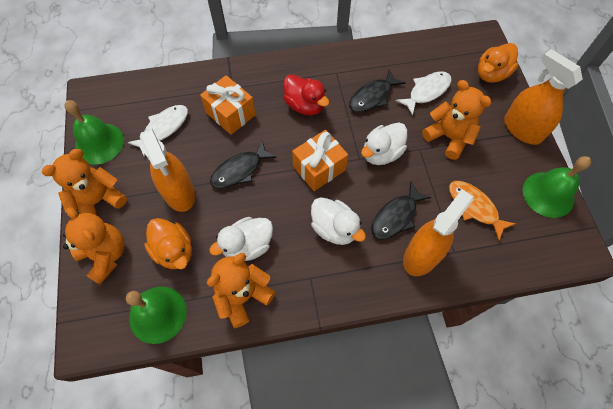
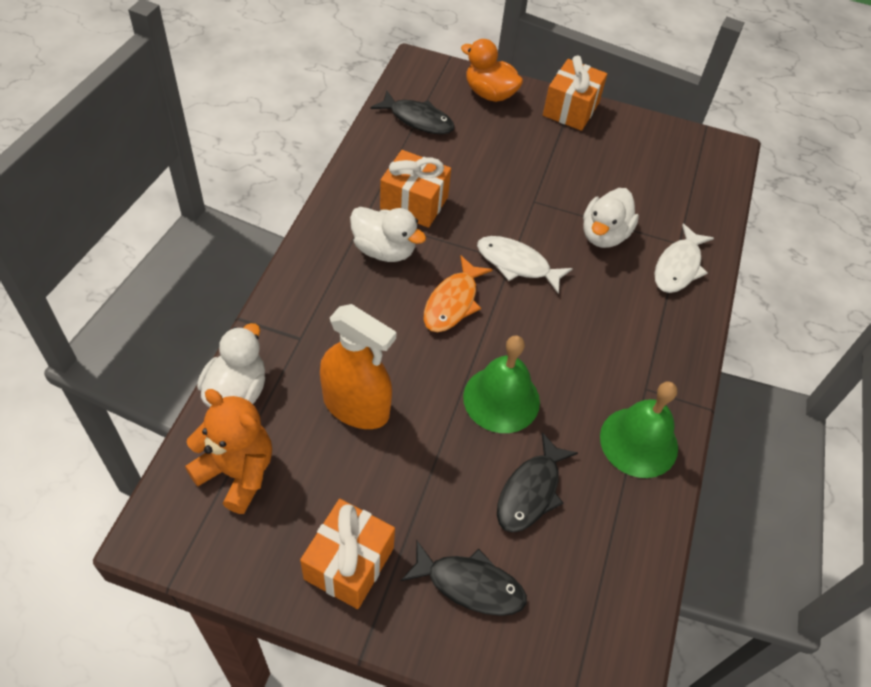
green bell: [64,100,124,165] [126,287,187,344] [523,156,591,218] = 3 -> [463,335,540,433] [600,381,678,478] = 2
orange duck: [144,218,192,269] [478,43,519,83] = 2 -> [461,39,523,102] = 1
orange gift: [200,75,256,135] [292,130,348,191] = 2 -> [300,499,395,609] [380,150,451,228] [543,56,607,131] = 3
orange spray bottle: [140,128,195,212] [403,189,473,276] [504,49,583,145] = 3 -> [320,304,397,429] = 1
orange teddy bear: [42,149,127,215] [63,207,125,285] [207,253,276,328] [422,80,491,160] = 4 -> [185,389,272,514] = 1
red duck: [283,74,329,115] = 1 -> none = 0

